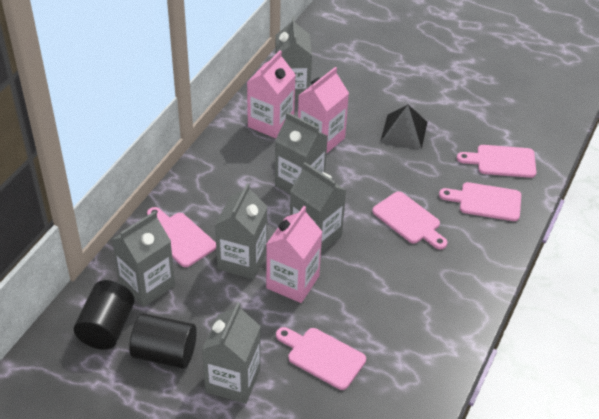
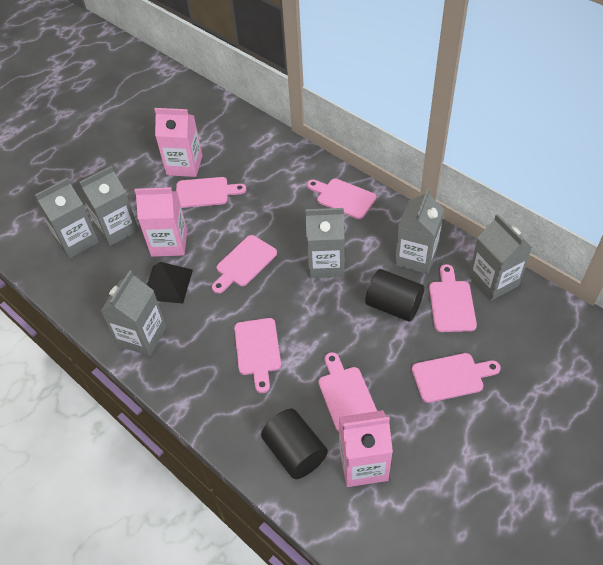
pink cutting board: [147,207,216,267] [276,327,366,390] [372,191,447,249] [439,182,521,221] [457,145,536,178] = 5 -> [176,177,247,208] [212,235,277,294] [234,318,281,393] [307,179,377,219] [319,352,377,432] [412,353,501,403] [429,264,477,332] = 7

